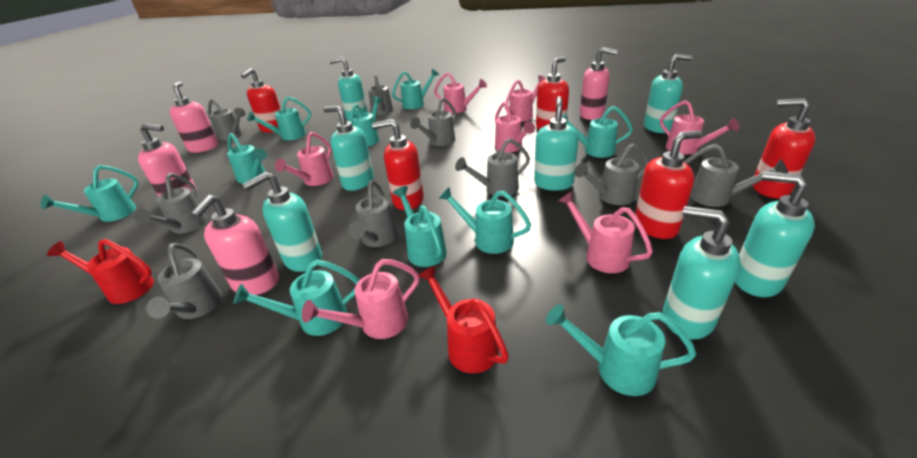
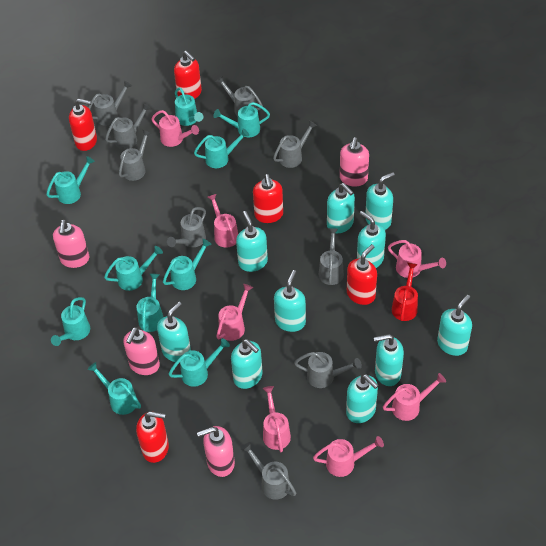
red watering can: [47,239,154,304] [418,265,509,373] = 2 -> [392,263,418,321] = 1
turquoise soap dispenser: [242,172,322,272] [323,106,374,191] [329,57,368,121] [534,96,579,191] [644,54,693,133] [663,206,741,340] [735,172,815,297] = 7 -> [157,302,191,362] [231,339,263,389] [236,211,268,272] [274,270,306,332] [327,183,355,233] [346,374,379,423] [357,211,386,268] [365,172,395,230] [374,334,404,386] [437,295,472,356] = 10

